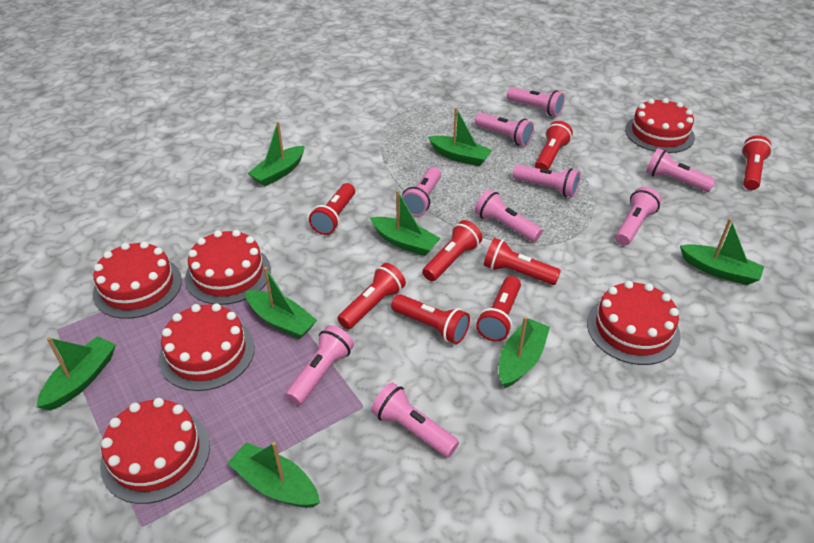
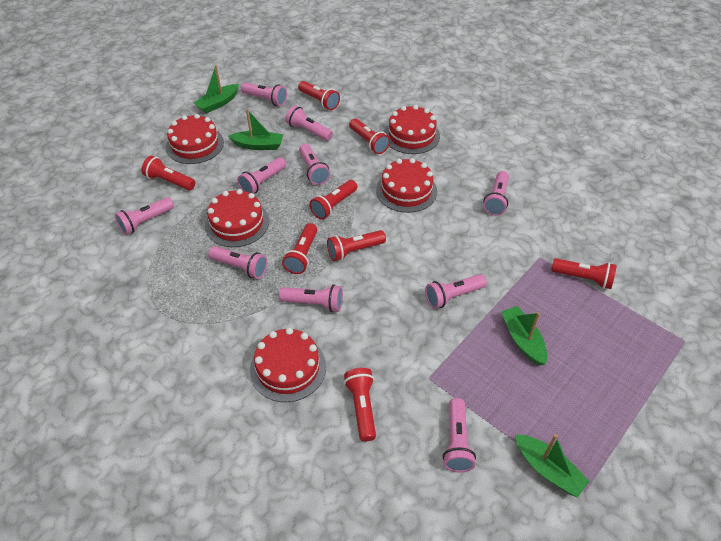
green boat: [37,336,116,411] [228,442,320,508] [246,267,317,339] [248,122,304,186] [370,190,441,256] [428,108,493,166] [499,316,550,388] [680,218,764,285] = 8 -> [194,65,239,113] [228,109,283,150] [501,306,547,366] [515,434,590,498] = 4
pink flashlight: [286,325,354,406] [371,382,459,458] [402,167,441,216] [475,113,534,146] [475,189,542,242] [507,87,565,116] [513,165,581,197] [615,187,661,246] [646,148,716,192] = 9 -> [115,197,174,235] [208,246,267,279] [237,157,286,193] [241,83,287,106] [279,284,343,312] [285,105,333,141] [299,144,330,185] [425,274,487,309] [443,398,476,472] [483,171,509,216] = 10
red cake: [93,241,182,319] [100,398,210,504] [159,303,255,391] [185,230,271,305] [587,281,681,365] [625,98,695,153] = 6 -> [166,114,224,164] [205,189,269,247] [250,328,326,402] [376,158,437,213] [384,105,440,154] = 5

